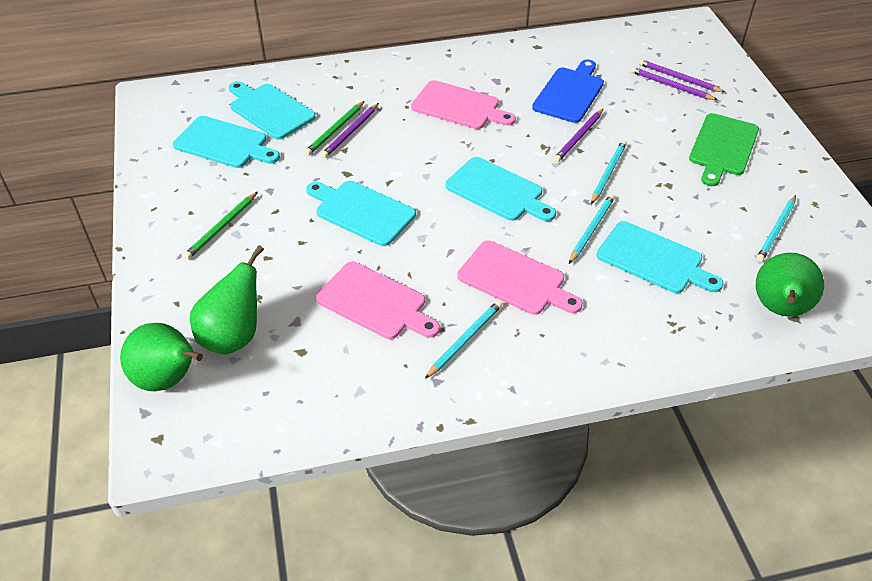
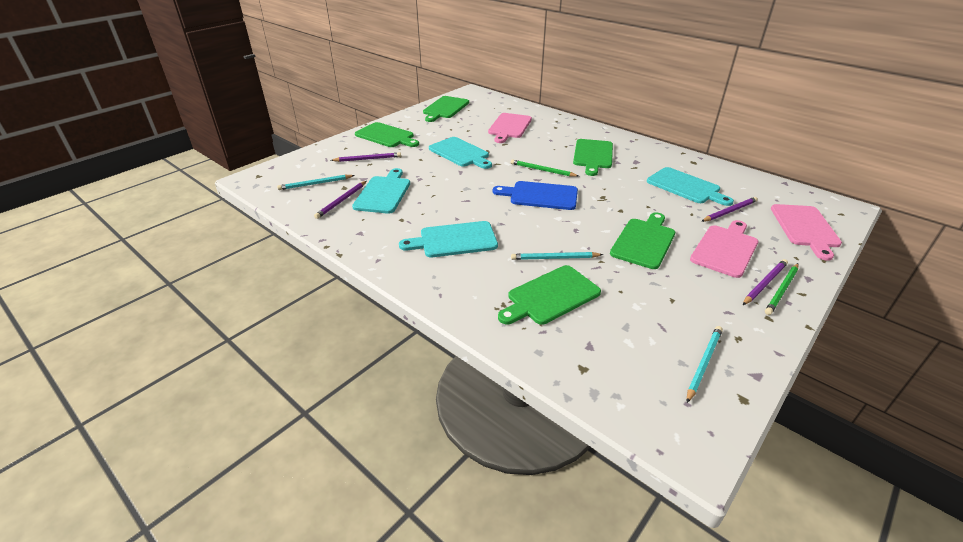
green cutting board: [689,113,759,186] = 1 -> [355,122,419,147] [423,96,469,122] [498,265,601,325] [573,139,613,176] [610,212,675,269] = 5
green pear: [120,323,203,391] [190,245,264,355] [756,253,824,317] = 3 -> none = 0
turquoise cutting board: [173,116,280,168] [229,81,316,140] [306,181,416,246] [445,157,556,221] [597,221,724,293] = 5 -> [352,168,410,214] [399,221,498,257] [429,137,492,169] [647,167,734,206] = 4
turquoise pencil: [425,300,502,379] [569,194,615,264] [591,140,627,204] [756,195,796,262] = 4 -> [277,175,355,190] [511,252,603,260] [687,326,723,403] = 3

